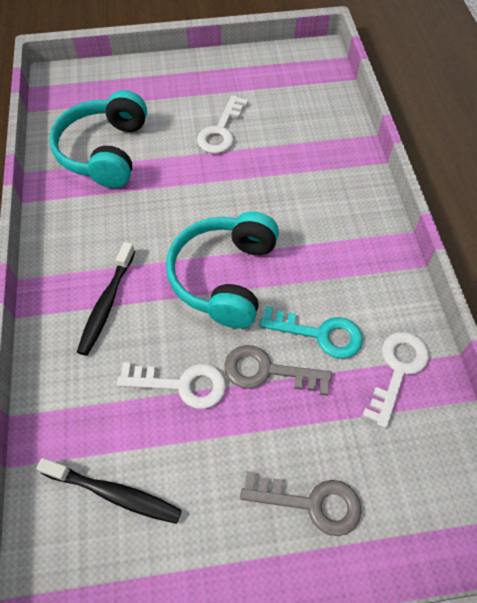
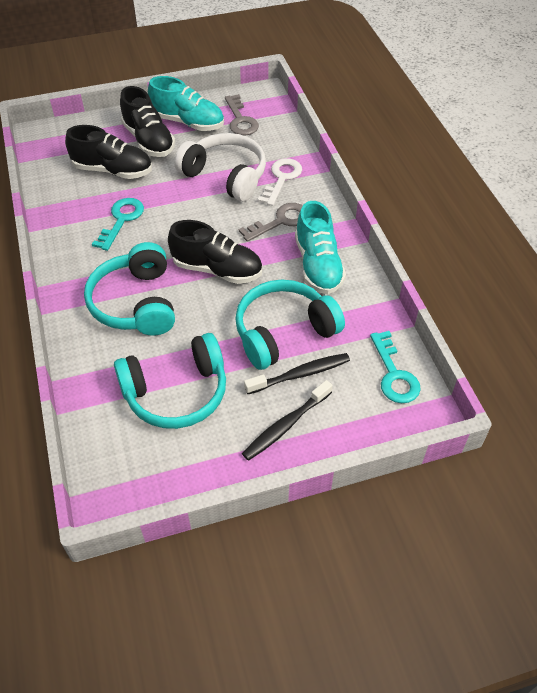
black shoe: none = 0 -> [65,125,152,179] [120,86,175,157] [168,220,262,284] = 3
turquoise headphones: [49,90,147,188] [166,211,279,329] = 2 -> [84,242,175,336] [114,333,226,429] [235,280,345,370] = 3
turquoise key: [259,306,363,359] = 1 -> [92,198,144,251] [370,331,421,403] = 2
turquoise shoe: none = 0 -> [148,76,224,131] [295,201,346,294] = 2
white headphones: none = 0 -> [174,133,266,201] = 1
white key: [117,362,226,409] [197,95,248,154] [362,332,429,428] = 3 -> [258,158,302,206] = 1

